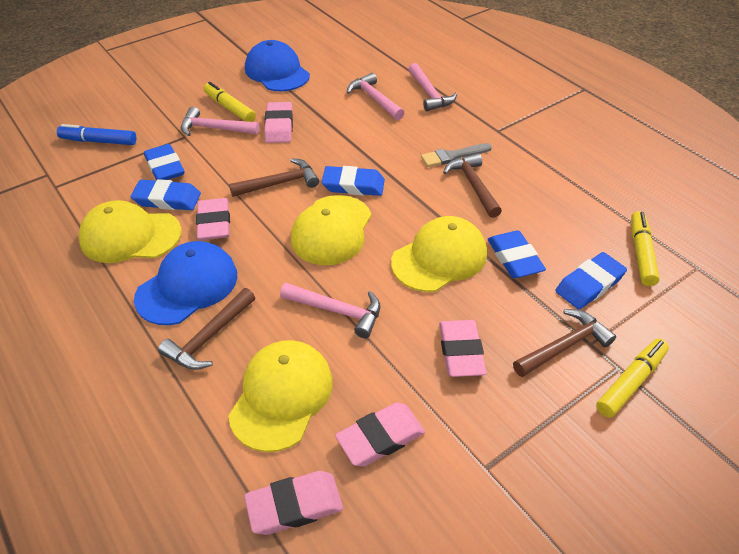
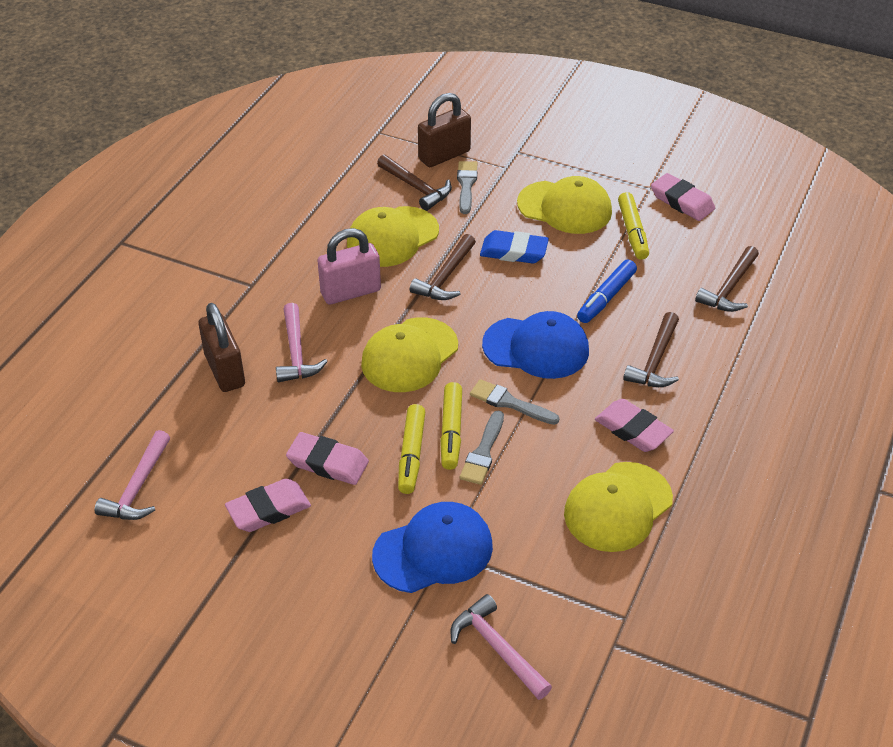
blue eraser: [131,179,201,210] [144,144,185,181] [322,166,385,196] [488,231,546,278] [555,252,627,309] = 5 -> [480,230,549,264] = 1
brown padlock: none = 0 -> [199,303,245,392] [418,93,471,167] = 2
grey brush: [421,143,492,167] = 1 -> [457,161,477,214] [460,410,504,485] [470,379,559,425] = 3
pink eraser: [196,198,230,240] [244,471,343,535] [264,102,293,143] [335,402,425,467] [439,320,486,377] = 5 -> [225,479,311,532] [286,432,369,485] [595,399,674,452] [651,173,715,221] = 4
pink hammer: [181,107,260,136] [280,283,380,338] [347,73,404,120] [409,63,457,111] = 4 -> [94,430,170,520] [276,303,328,382] [451,594,552,700] = 3
pink padlock: none = 0 -> [317,228,381,305] = 1

